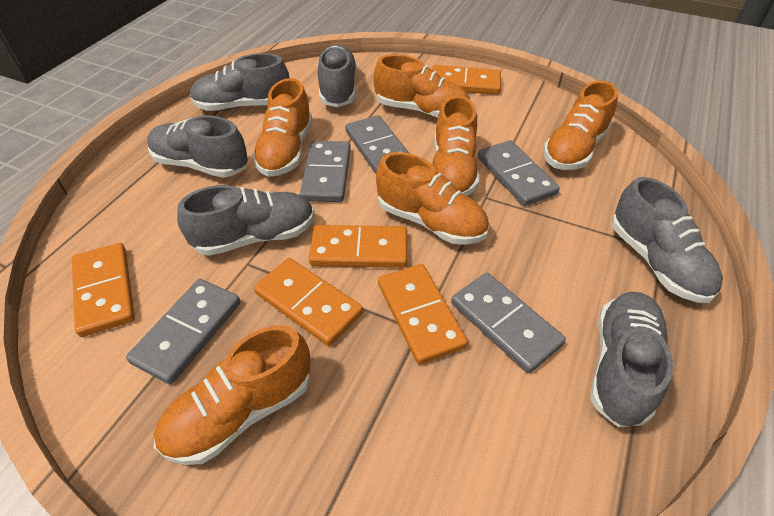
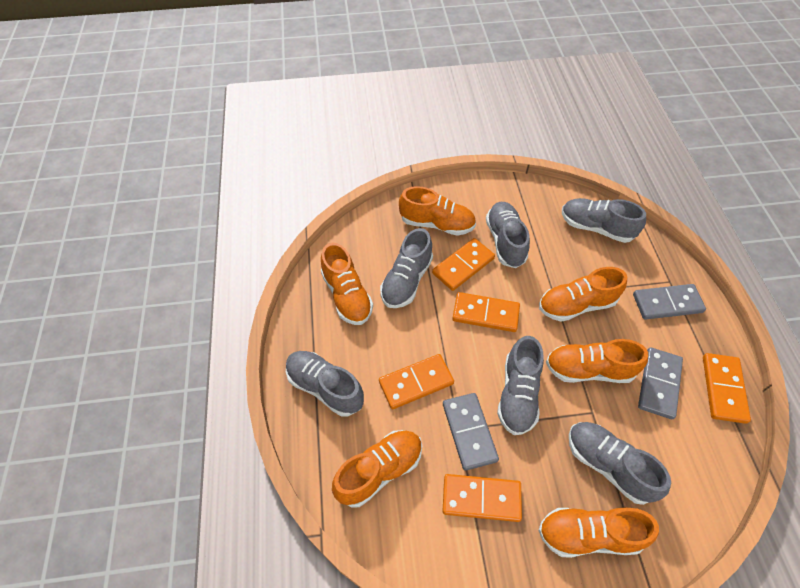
grey domino: [126,279,240,384] [300,141,351,202] [345,115,409,174] [451,273,566,373] [478,140,560,206] = 5 -> [443,393,499,471] [633,284,706,320] [638,347,683,419] = 3

